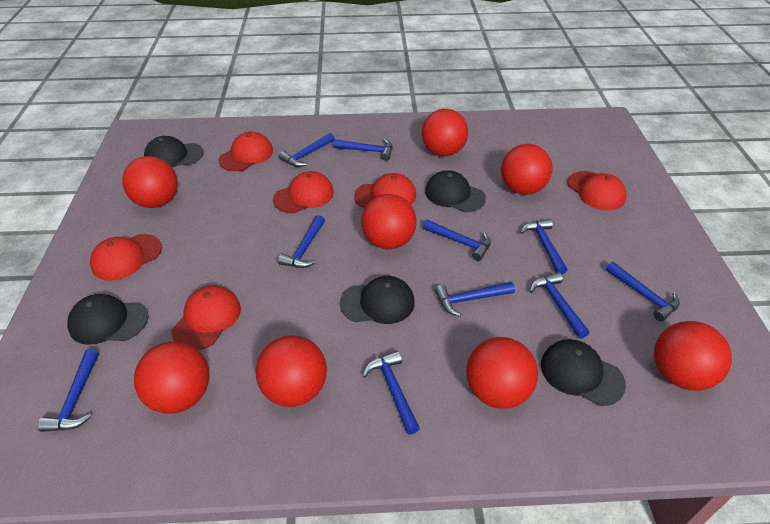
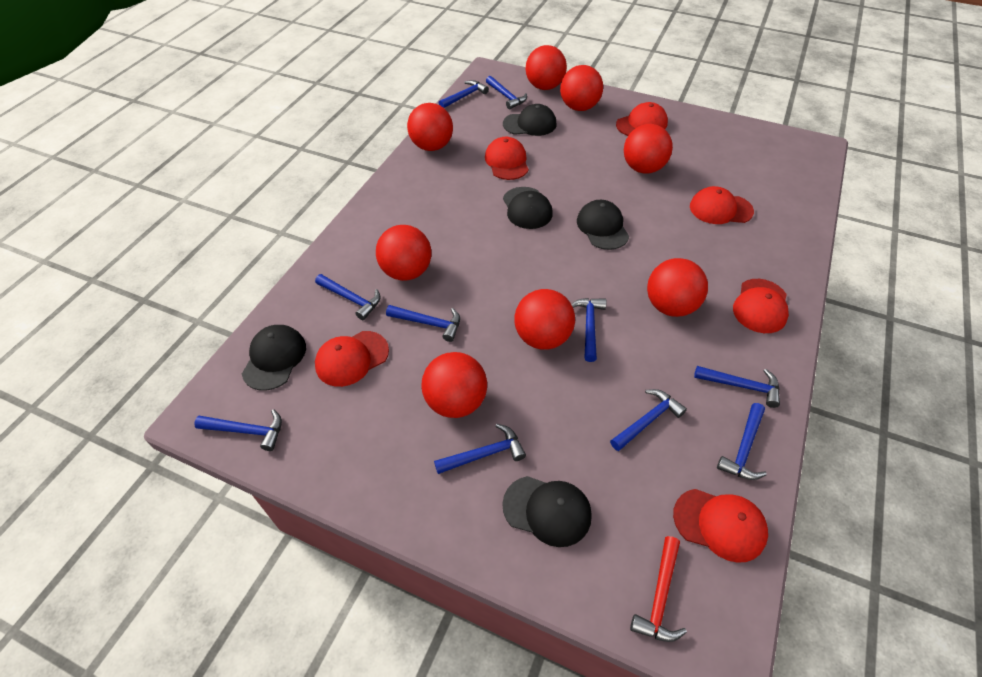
red hammer: none = 0 -> [630,536,687,642] = 1

